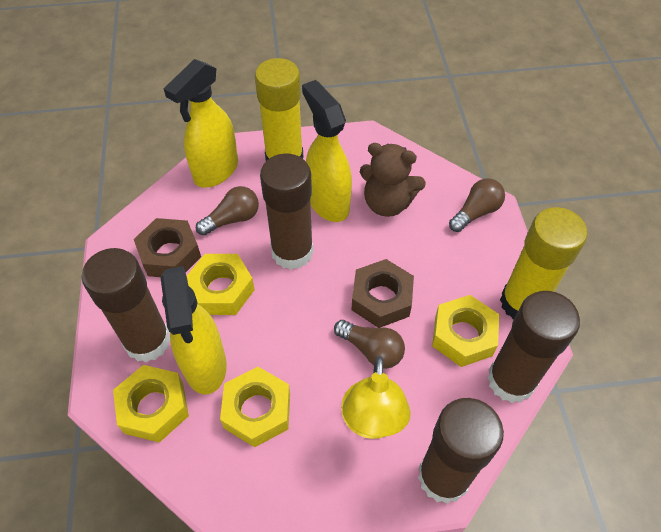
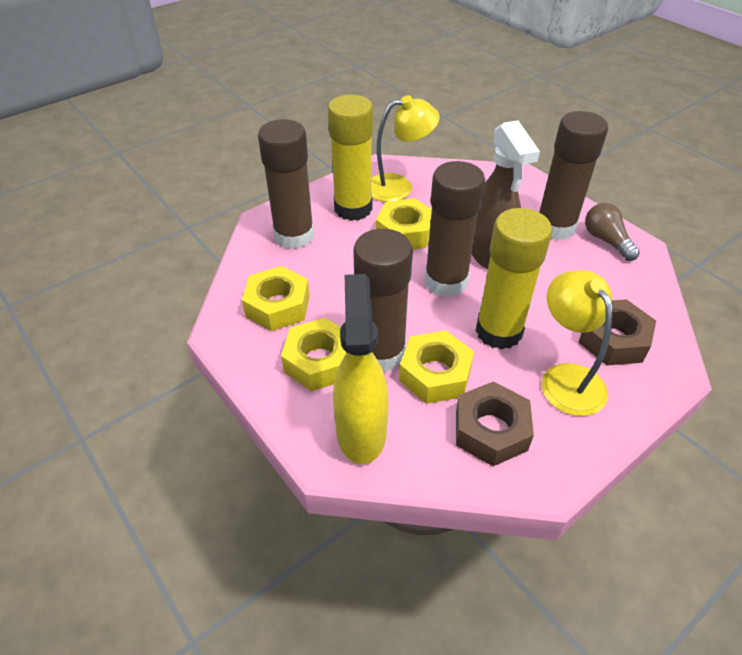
brown light bulb: [196,186,259,236] [334,320,405,369] [449,178,505,232] = 3 -> [585,203,640,261] = 1
brown spray bottle: none = 0 -> [472,120,540,270] = 1
brown teddy bear: [360,143,426,217] = 1 -> none = 0
yellow lamp: [341,356,411,439] = 1 -> [372,95,440,202] [541,270,612,416] = 2
yellow spray bottle: [161,266,227,394] [164,59,238,188] [302,80,352,222] = 3 -> [333,274,388,464] = 1

